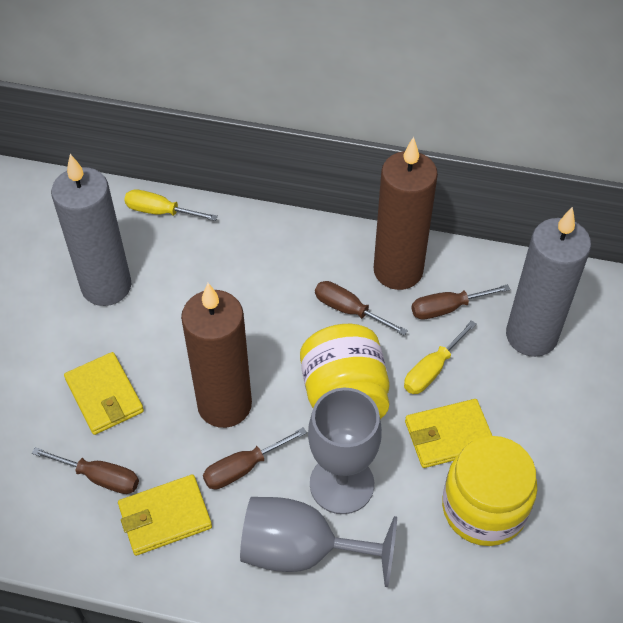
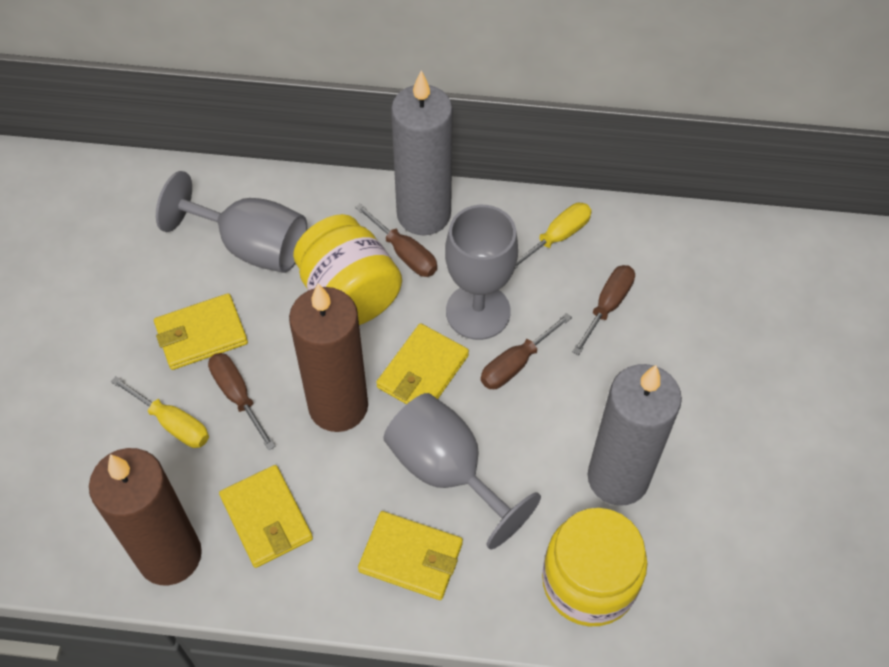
grey goblet: [240,497,397,587] [308,388,382,514] = 2 -> [156,171,307,273] [383,393,541,549] [445,205,518,340] = 3
yellow wallet: [64,352,144,435] [118,474,212,556] [405,399,492,468] = 3 -> [154,293,248,370] [219,465,313,568] [358,511,463,600] [376,323,469,404] = 4

